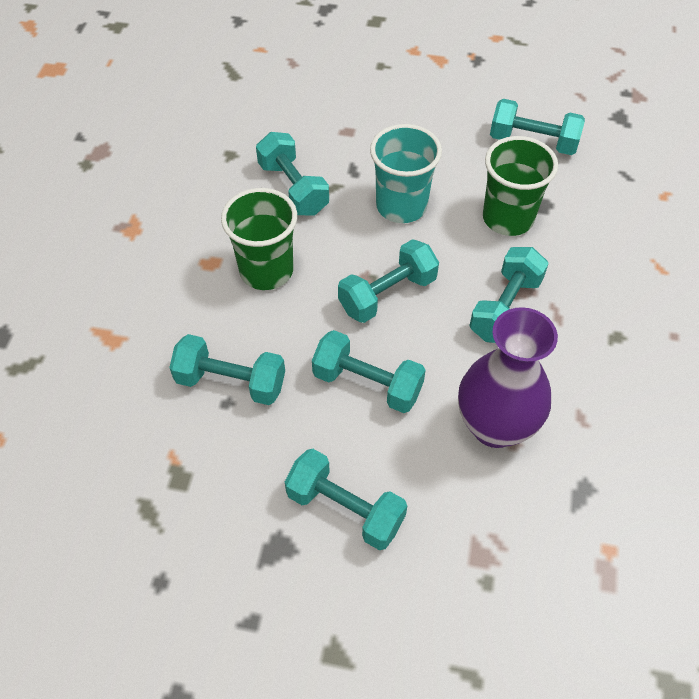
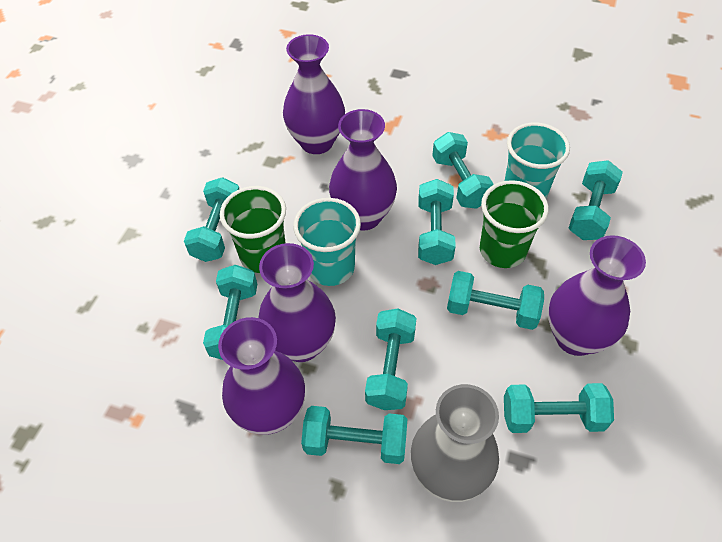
grey vase: none = 0 -> [411,384,499,502] = 1
purple vase: [458,307,558,448] = 1 -> [218,317,305,435] [258,243,336,362] [283,34,345,154] [329,109,397,231] [548,235,646,356] = 5
turquoise cup: [370,124,442,223] = 1 -> [293,198,361,286] [505,123,570,198] = 2
turquoise dumbbell: [169,334,285,405] [256,132,329,215] [285,449,407,550] [312,330,426,413] [338,239,439,323] [469,247,549,343] [490,99,585,155] = 7 -> [184,177,239,262] [203,265,257,360] [301,406,407,464] [365,308,416,410] [418,179,456,265] [432,132,494,209] [447,271,544,330] [504,383,614,433] [568,160,623,240] = 9

